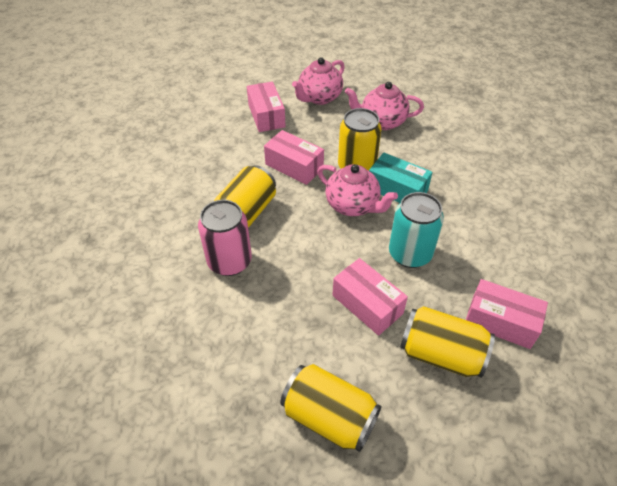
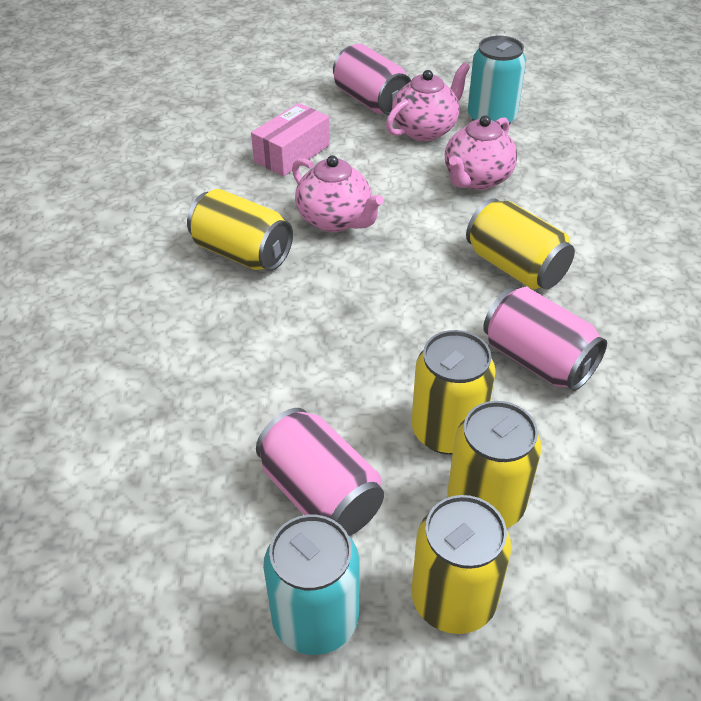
pink box: [247,82,286,132] [264,130,324,185] [333,258,408,336] [466,279,548,349] = 4 -> [251,103,330,176] = 1
pink can: [198,200,252,276] = 1 -> [256,408,384,536] [333,44,411,115] [483,287,607,391] = 3
turquoise box: [369,153,433,203] = 1 -> none = 0
turquoise can: [389,192,444,268] = 1 -> [263,515,360,655] [468,36,526,129] = 2
yellow can: [214,165,276,228] [280,364,382,452] [338,108,382,171] [400,306,495,378] = 4 -> [187,189,293,271] [411,330,496,455] [412,495,511,634] [448,401,542,528] [466,198,575,290] = 5

